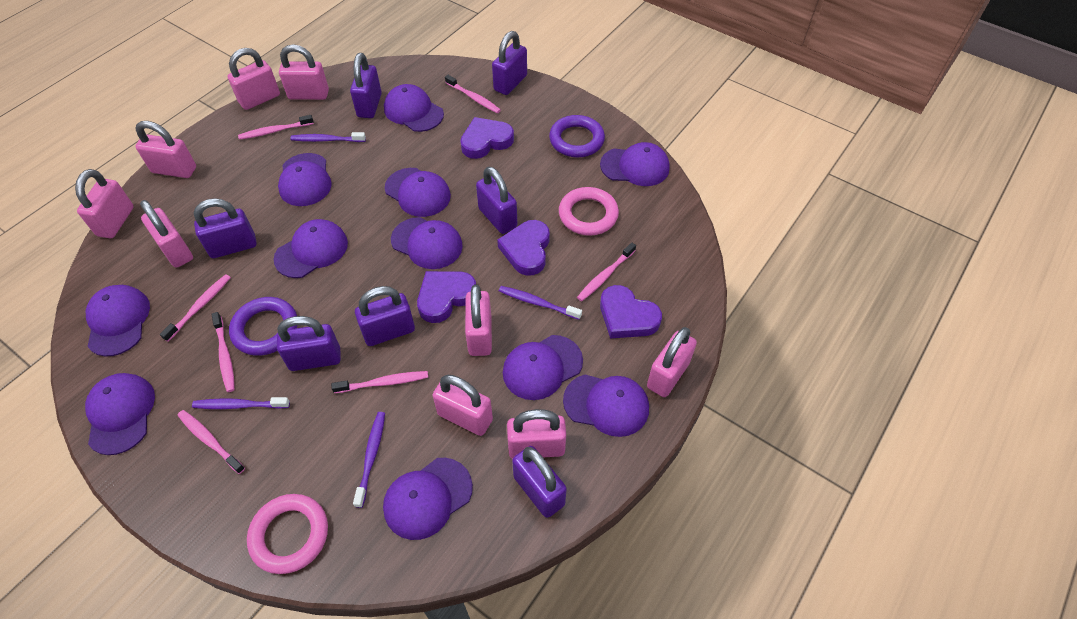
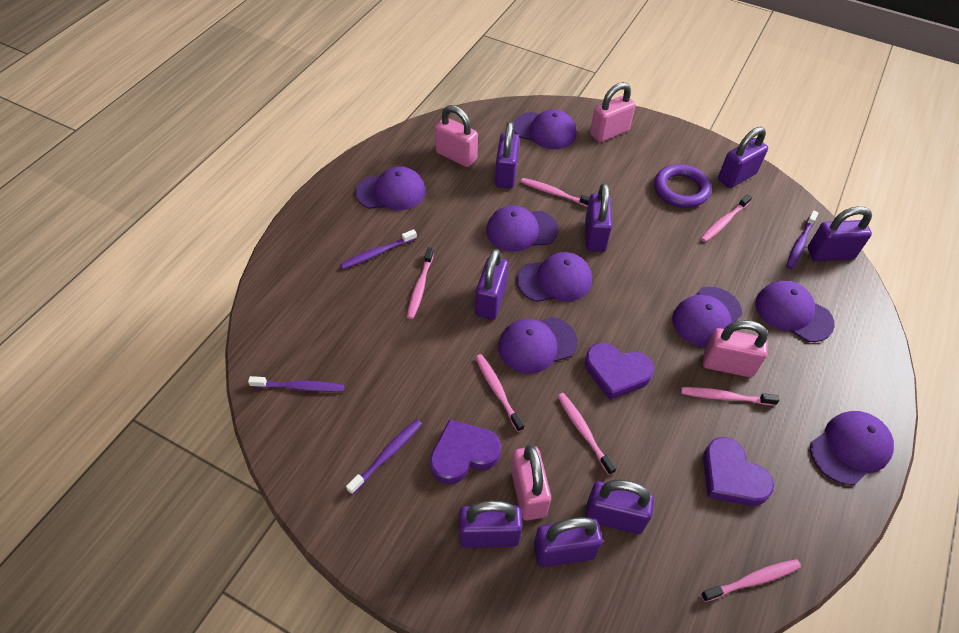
pink padlock: [75,169,134,238] [135,121,196,178] [140,200,193,268] [228,48,280,110] [279,45,329,100] [433,375,493,436] [465,285,492,356] [507,409,566,459] [647,327,697,397] = 9 -> [435,105,478,167] [511,444,551,521] [590,82,635,142] [703,320,768,377] = 4
pink ring: [247,494,328,574] [559,187,619,236] = 2 -> none = 0
purple cap: [85,373,155,455] [86,285,150,357] [273,219,348,278] [278,153,332,206] [383,458,473,540] [384,84,444,132] [385,168,451,217] [391,217,463,269] [503,335,583,400] [563,375,649,437] [600,142,670,186] = 11 -> [355,166,426,210] [486,205,558,252] [498,317,578,374] [514,109,577,149] [517,252,592,302] [672,287,742,347] [755,281,834,342] [810,411,894,485] = 8
purple heart: [417,271,476,323] [460,117,514,159] [497,220,550,276] [600,285,662,339] = 4 -> [430,419,501,484] [585,343,654,400] [703,437,774,506] = 3
purple padlock: [194,198,257,258] [277,316,341,371] [350,53,382,118] [355,286,415,346] [476,166,517,234] [492,31,527,95] [512,446,567,518] = 7 -> [459,501,523,548] [475,249,508,320] [495,122,520,188] [534,517,603,567] [585,183,612,252] [585,480,654,534] [718,127,768,188] [808,206,872,261] = 8
purple ring: [229,297,297,356] [549,115,605,157] = 2 -> [654,164,711,208] = 1

